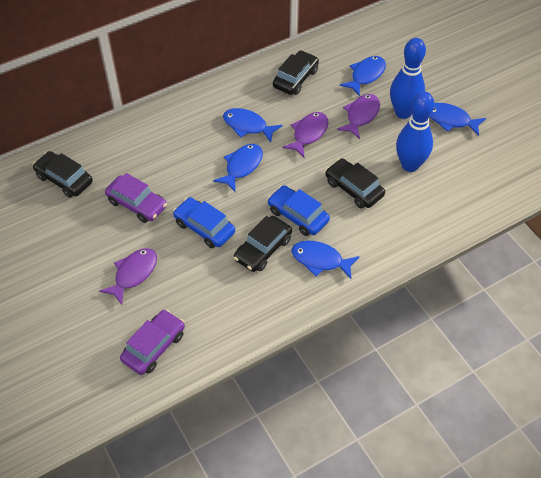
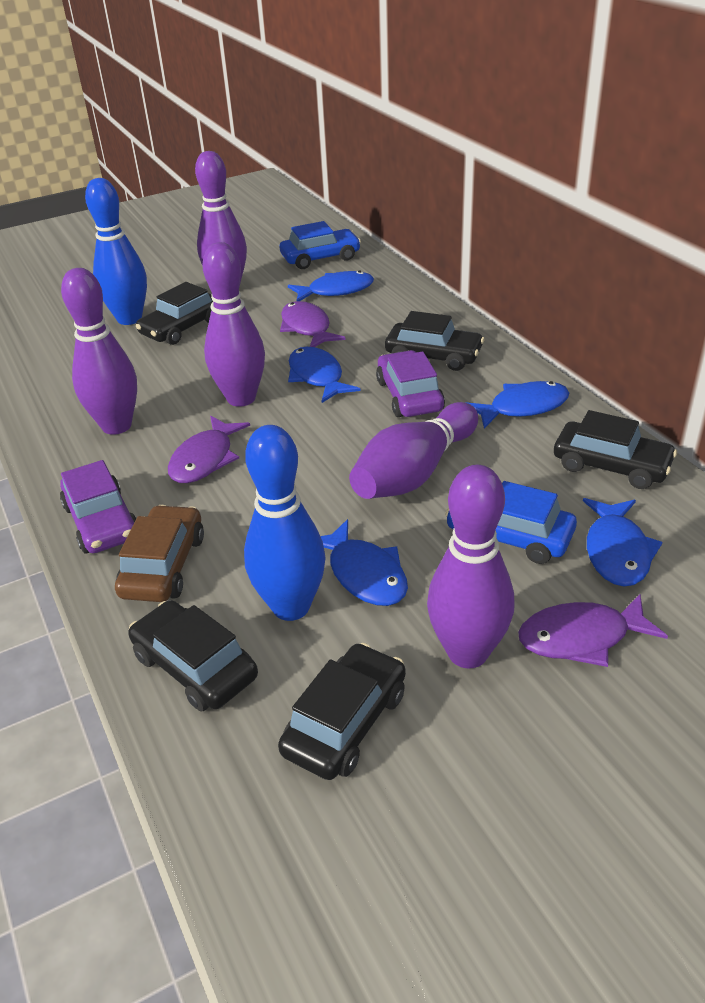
black car: [33,151,93,198] [234,216,292,272] [273,50,319,95] [325,158,385,208] = 4 -> [128,600,258,711] [136,282,213,345] [278,643,406,780] [385,311,484,371] [554,410,677,489] = 5
brown car: none = 0 -> [115,505,204,602] = 1
purple bowling pin: none = 0 -> [61,268,137,435] [195,151,247,287] [203,242,265,407] [349,402,478,499] [427,465,515,669] = 5

